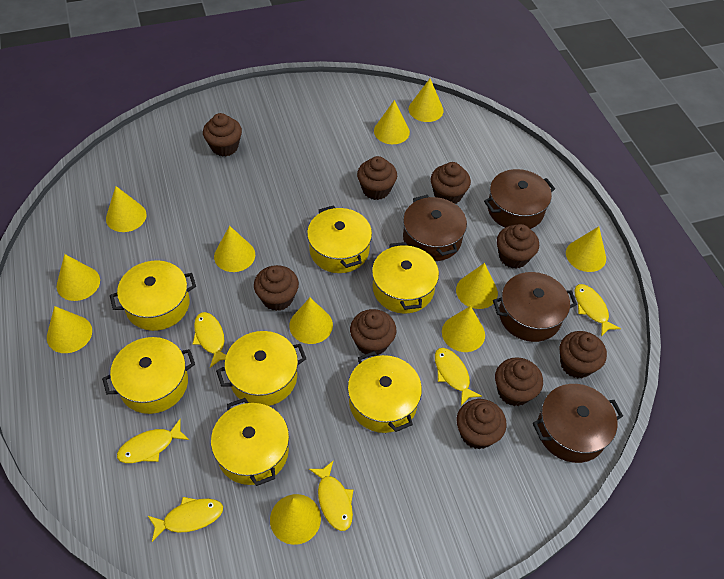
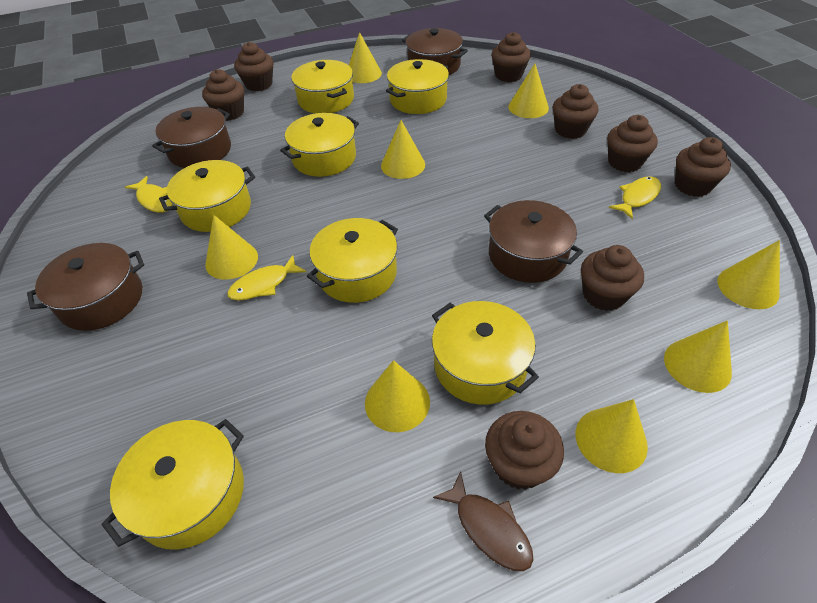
brown cupcake: [203,113,242,157] [254,265,299,311] [350,309,396,357] [357,156,397,200] [431,162,471,204] [457,399,507,449] [495,357,543,406] [497,224,539,269] [559,331,607,378] = 9 -> [202,69,244,121] [234,42,273,91] [485,411,564,490] [491,32,531,82] [553,84,598,139] [581,245,644,311] [607,115,658,172] [675,137,731,197] = 8
brown fish: none = 0 -> [433,471,533,571] = 1
yellow cone: [47,306,92,353] [57,254,100,301] [106,186,147,232] [214,226,255,272] [270,494,321,545] [289,298,333,344] [374,100,410,144] [409,79,444,122] [442,306,485,352] [456,263,498,309] [566,227,606,272] = 11 -> [205,215,258,280] [349,32,382,83] [365,360,430,432] [381,120,425,179] [508,64,549,118] [576,399,648,473] [664,320,732,393] [718,240,780,309] = 8
yellow fish: [117,419,189,463] [148,497,223,542] [193,312,226,368] [309,461,353,531] [435,348,482,405] [574,284,621,336] = 6 -> [125,176,173,213] [227,255,306,301] [609,177,661,219] = 3

